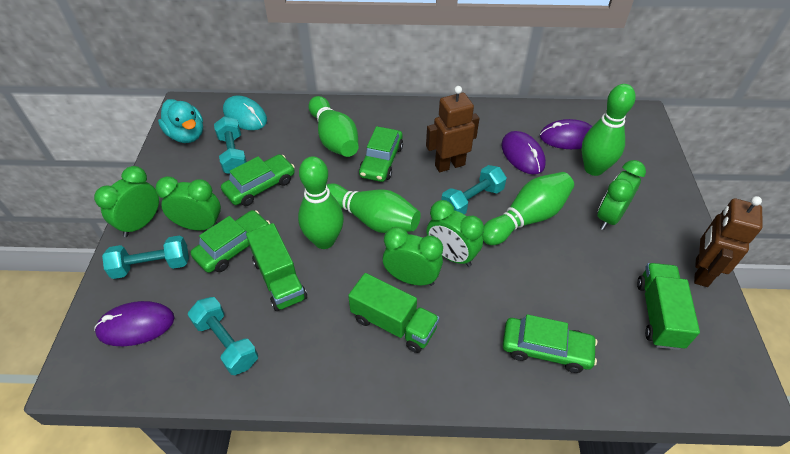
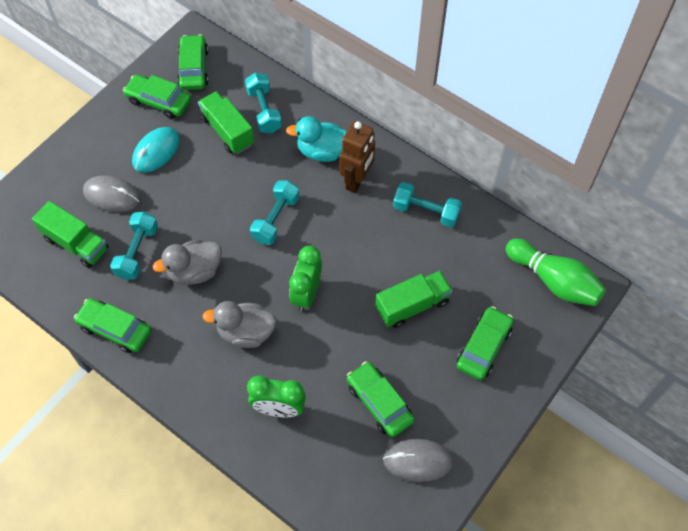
brown robot: [426,86,479,172] [694,196,763,287] = 2 -> [340,121,375,193] = 1
green bowling pin: [298,156,344,249] [309,96,359,157] [327,183,421,233] [482,172,574,245] [582,84,636,176] = 5 -> [506,238,606,306] = 1
green car: [191,210,270,273] [221,154,295,206] [359,126,403,182] [503,314,597,373] = 4 -> [74,298,151,353] [123,75,191,119] [177,34,208,90] [347,361,415,437] [457,306,514,381] = 5
green clock: [94,166,159,237] [155,176,221,230] [383,227,443,286] [426,200,484,267] [597,160,646,230] = 5 -> [247,375,306,417] [289,246,322,312] = 2
grey duck: none = 0 -> [153,240,222,285] [202,301,277,348] = 2
grey mouse: none = 0 -> [83,175,141,212] [383,439,453,482] = 2
purple mouse: [94,301,174,346] [501,131,546,174] [540,119,592,149] = 3 -> none = 0

